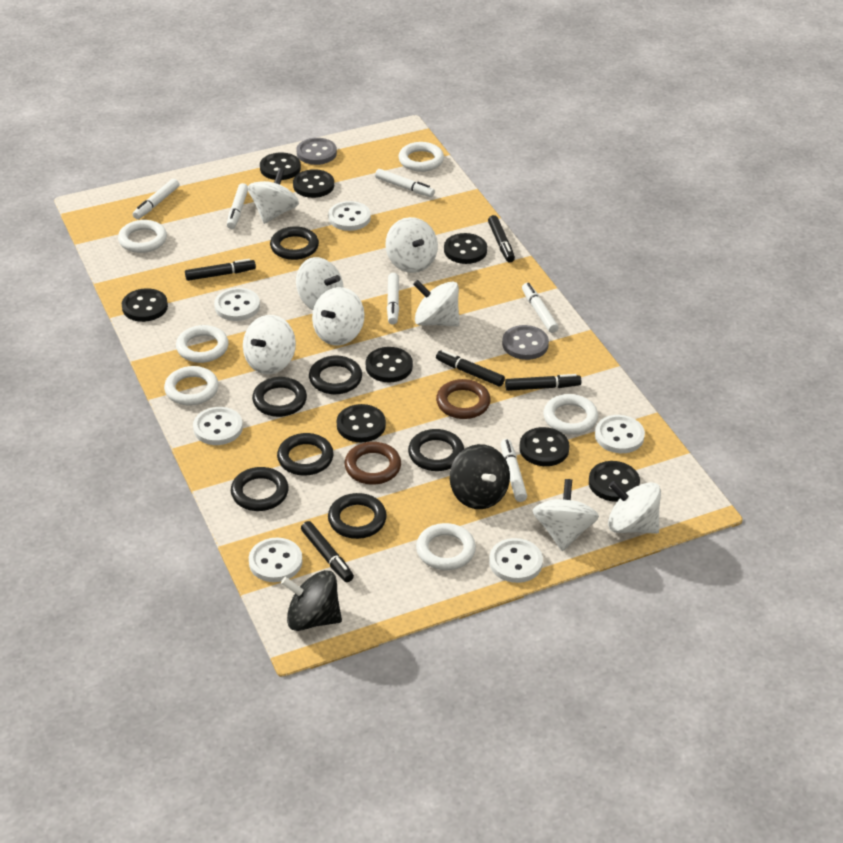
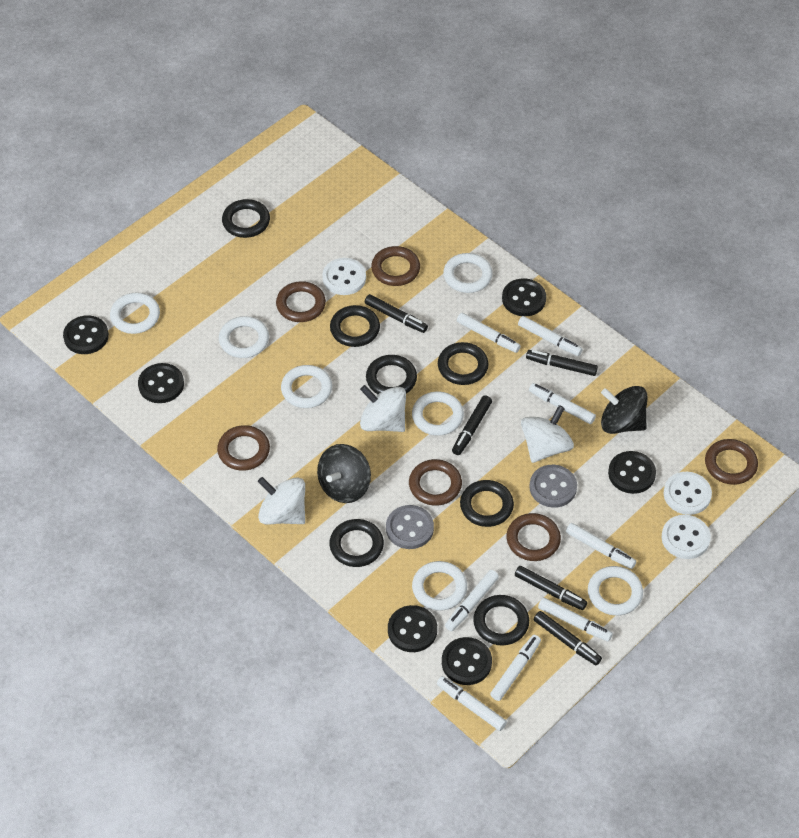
black button: [122,288,168,322] [260,152,301,180] [293,169,334,198] [337,404,386,442] [366,347,413,383] [444,233,487,264] [519,427,570,466] [589,461,640,502] = 8 -> [63,315,109,354] [138,363,184,403] [388,605,437,652] [442,637,492,685] [502,279,546,316] [608,451,656,494] = 6
brown ring: [345,442,401,485] [436,379,491,419] = 2 -> [217,425,270,471] [276,281,326,322] [371,246,420,286] [409,459,462,506] [507,513,561,561] [705,439,758,485] = 6
white button: [193,407,243,445] [214,288,260,321] [249,538,302,582] [328,201,371,231] [489,538,543,583] [595,415,645,453] = 6 -> [322,258,366,295] [662,515,711,559] [663,472,712,515] = 3
white marker: [133,179,179,219] [227,183,248,229] [375,169,435,197] [387,273,399,325] [501,439,527,502] [522,283,559,333] = 6 -> [437,676,507,731] [445,570,499,631] [457,313,521,353] [490,635,541,701] [518,316,583,356] [529,383,596,424] [538,598,613,642] [566,523,636,569] = 8
white ring: [118,220,167,253] [164,366,219,406] [176,325,229,363] [399,142,444,172] [416,523,476,570] [544,394,598,435] = 6 -> [110,293,160,334] [219,316,269,358] [281,365,332,408] [412,391,464,436] [412,561,467,611] [443,253,492,293] [588,566,643,616] = 7
white spinning top: [243,315,296,374] [248,168,299,224] [296,257,344,310] [312,287,365,346] [385,217,438,273] [413,280,460,326] [532,479,599,551] [608,481,661,534] = 8 -> [258,477,305,525] [360,385,406,432] [521,405,574,463] = 3

